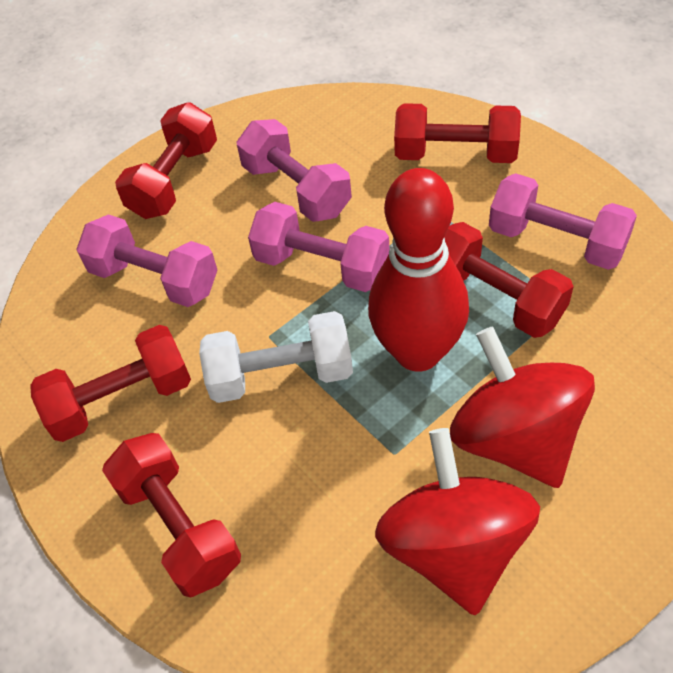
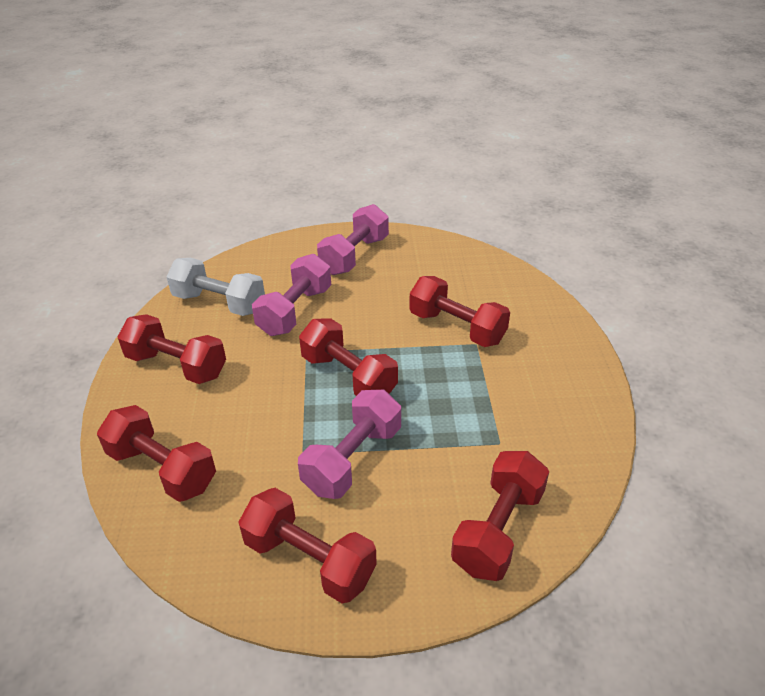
pink dumbbell: [76,214,217,307] [237,119,352,222] [248,202,389,292] [489,173,637,270] = 4 -> [252,254,331,336] [298,390,401,499] [317,204,389,275] = 3
red bowling pin: [368,168,469,372] = 1 -> none = 0
red dumbbell: [30,325,191,442] [102,433,241,597] [115,102,217,219] [394,103,521,163] [444,222,574,338] = 5 -> [97,405,216,502] [118,314,226,384] [239,488,377,604] [299,318,398,396] [409,276,510,347] [451,451,549,581] = 6
red spinning top: [375,428,540,615] [450,327,595,488] = 2 -> none = 0

